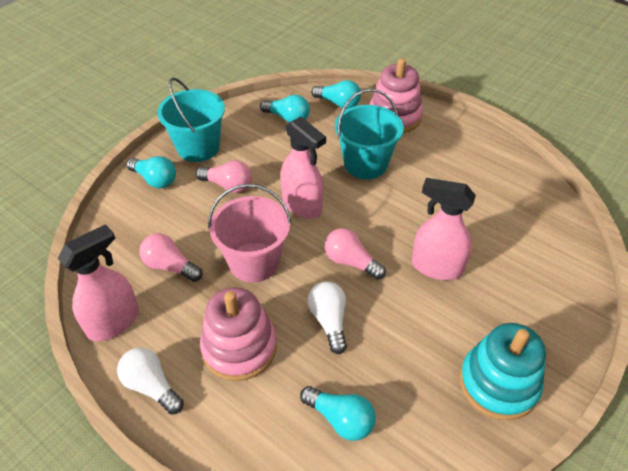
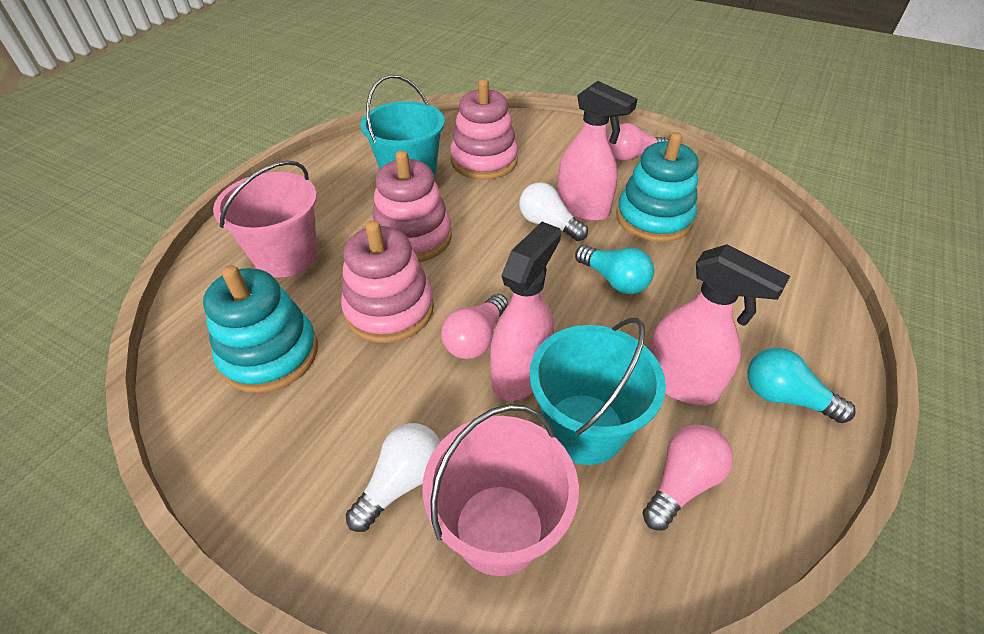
pink bucket: [208,184,291,283] = 1 -> [213,161,317,277] [422,404,579,576] = 2
pink stacking toy: [200,287,277,381] [369,58,423,133] = 2 -> [341,220,434,343] [372,150,452,262] [450,79,518,180] = 3
turquoise light bulb: [126,156,176,188] [260,95,310,123] [300,386,376,441] [311,80,361,109] = 4 -> [575,245,654,294] [747,348,856,423] = 2
turquoise stacking toy: [460,323,546,420] = 1 -> [203,265,318,393] [616,132,699,242] = 2

